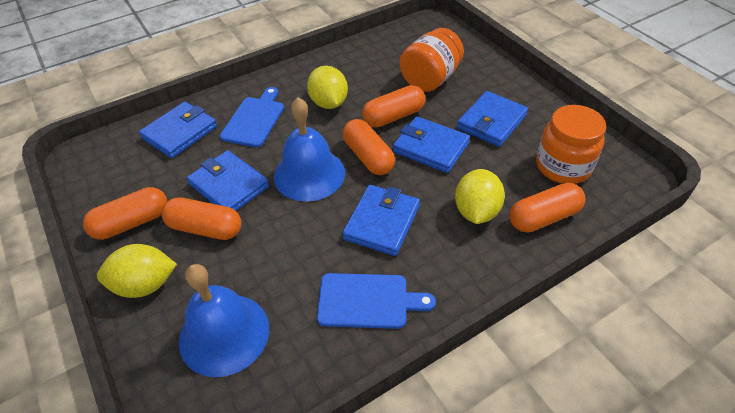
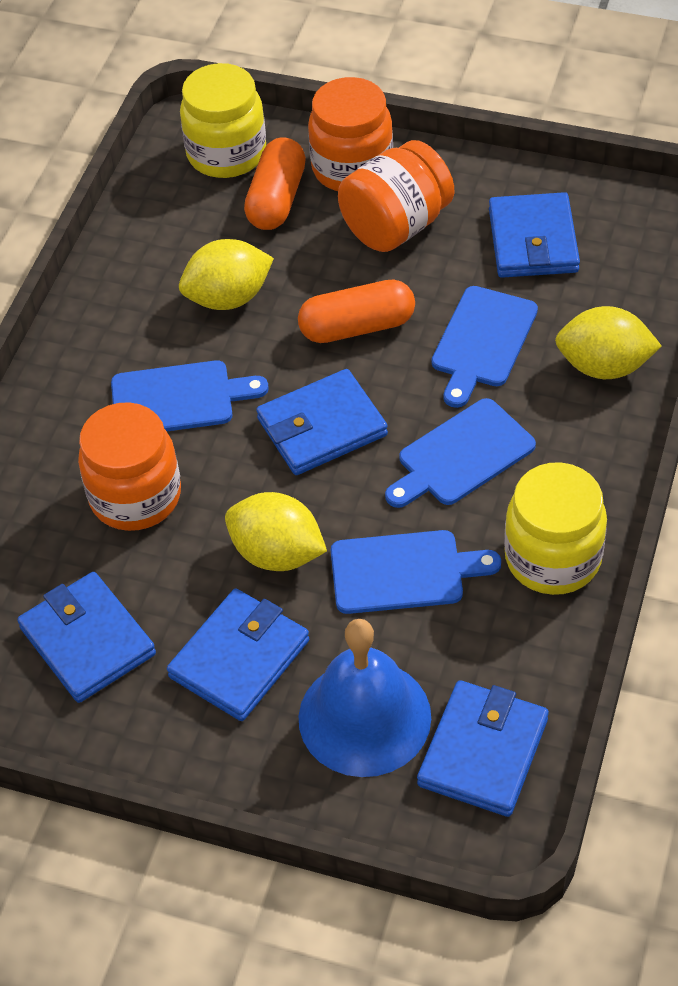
blue bell: [178,264,269,377] [274,97,345,202] = 2 -> [299,619,431,777] = 1
blue cutting board: [220,87,284,147] [317,273,436,329] = 2 -> [111,360,269,431] [331,530,501,614] [385,398,536,508] [432,286,538,408] = 4
orange capsule: [83,187,168,240] [162,198,241,240] [343,119,395,175] [362,85,425,128] [509,183,585,233] = 5 -> [244,138,306,230] [298,280,415,343] = 2
orange jar: [400,28,464,92] [536,105,606,184] = 2 -> [78,402,181,531] [308,77,393,191] [338,140,454,252] = 3
yellow jar: none = 0 -> [180,63,266,178] [504,462,607,595] = 2

